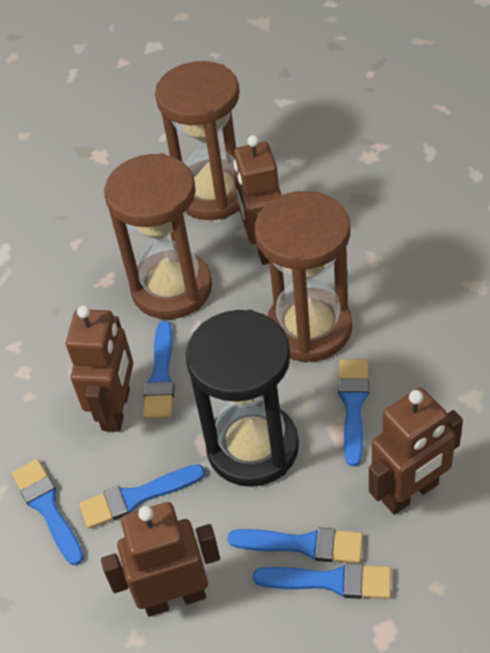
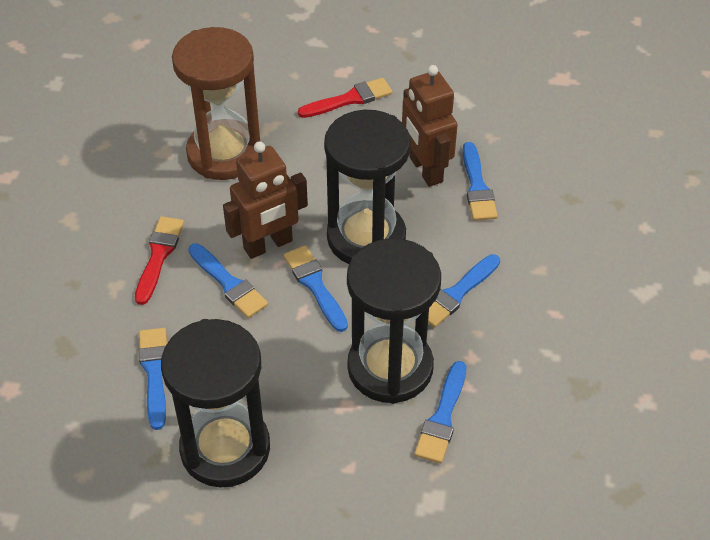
black hourglass: [186,310,299,487] = 1 -> [161,319,270,488] [324,110,411,264] [347,238,441,404] = 3
brown hourglass: [104,153,212,319] [155,61,239,220] [255,191,352,363] = 3 -> [172,27,261,180] = 1
brown robot: [66,305,133,432] [101,502,220,617] [233,135,282,265] [369,388,463,515] = 4 -> [223,141,308,259] [402,65,458,187] = 2
red brush: none = 0 -> [135,216,184,305] [298,78,392,118] = 2

